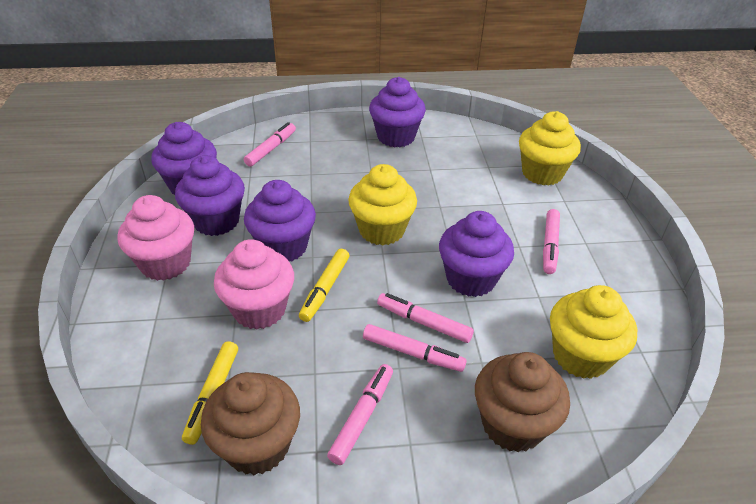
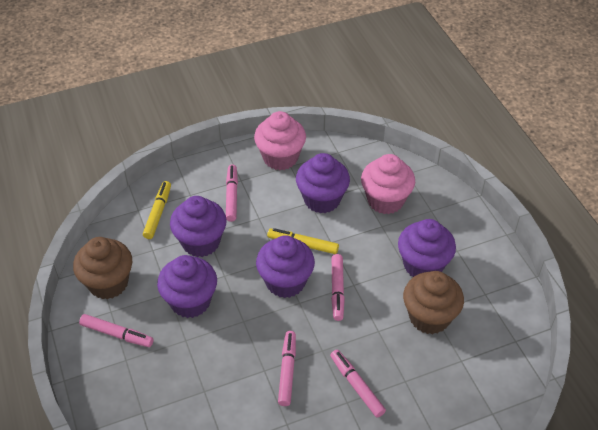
yellow cupcake: [348,164,417,246] [519,111,581,186] [550,285,637,379] = 3 -> none = 0

